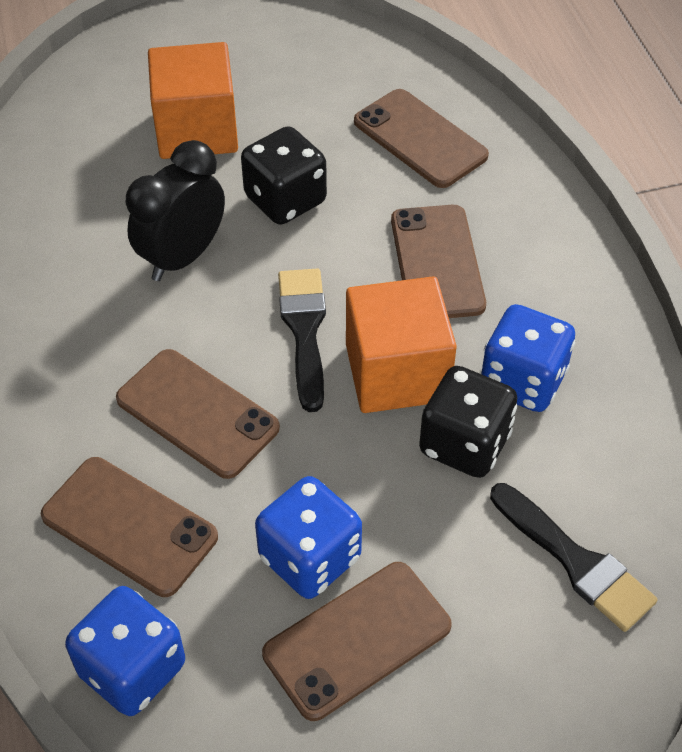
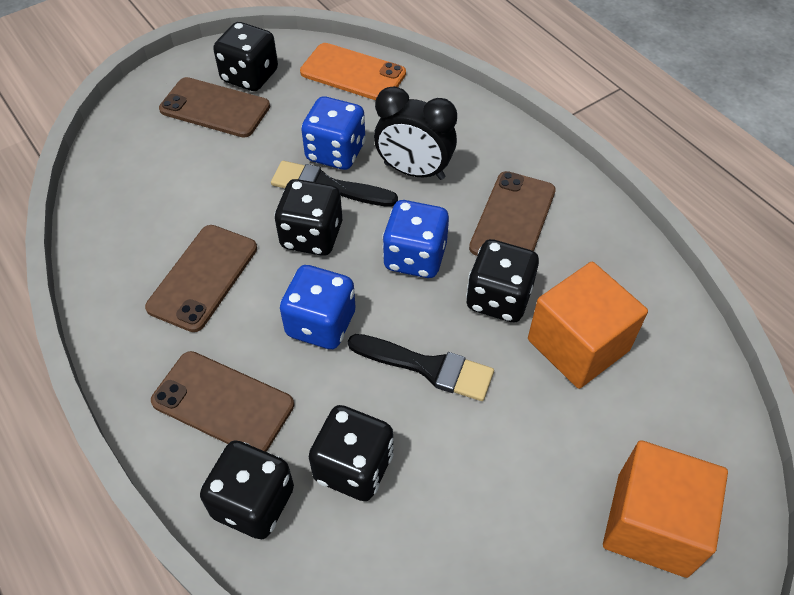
black dice: [241,126,327,225] [419,366,517,478] = 2 -> [200,440,294,539] [213,22,278,91] [274,179,342,256] [309,405,394,501] [466,239,539,322] = 5
brown phone: [41,457,218,597] [116,349,280,479] [262,562,452,721] [354,89,489,188] [391,205,486,318] = 5 -> [145,225,257,332] [151,351,294,452] [159,77,270,138] [469,171,556,256] = 4
orange phone: none = 0 -> [300,43,406,100] = 1

